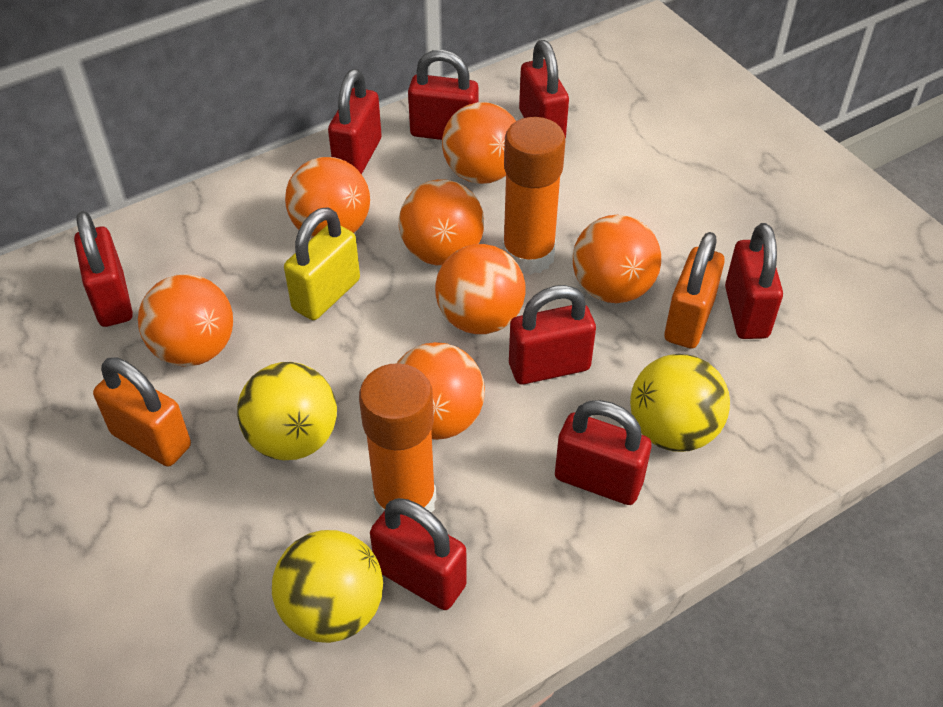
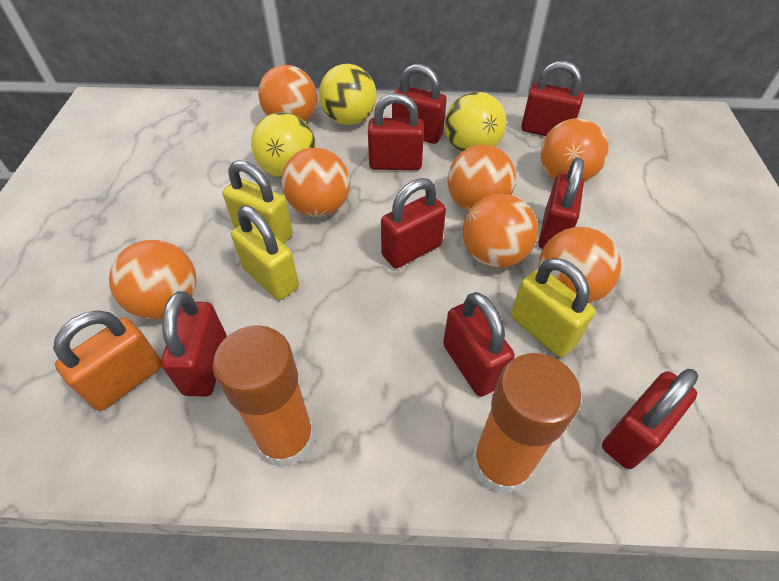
orange padlock: [93,358,191,467] [664,232,725,349] = 2 -> [53,311,161,411] = 1
yellow padlock: [284,207,360,320] = 1 -> [223,160,293,244] [231,206,299,300] [511,258,595,357] = 3

